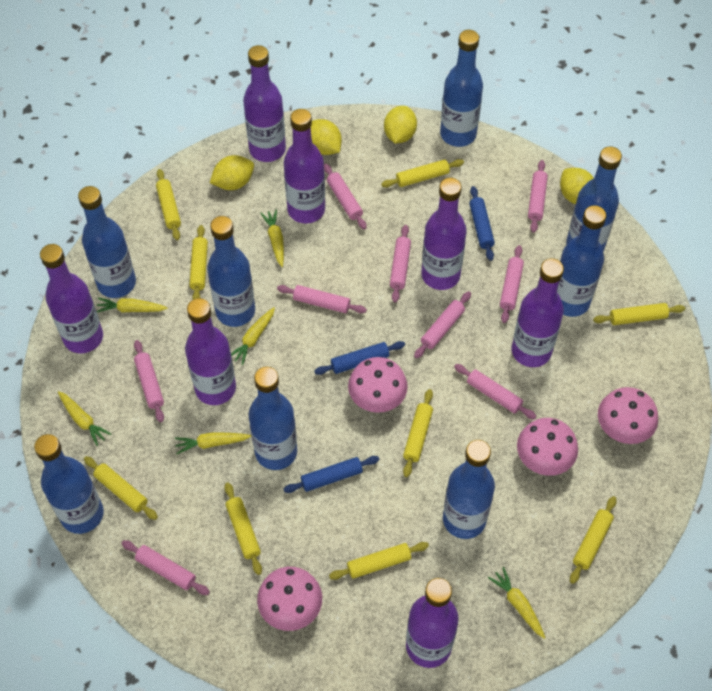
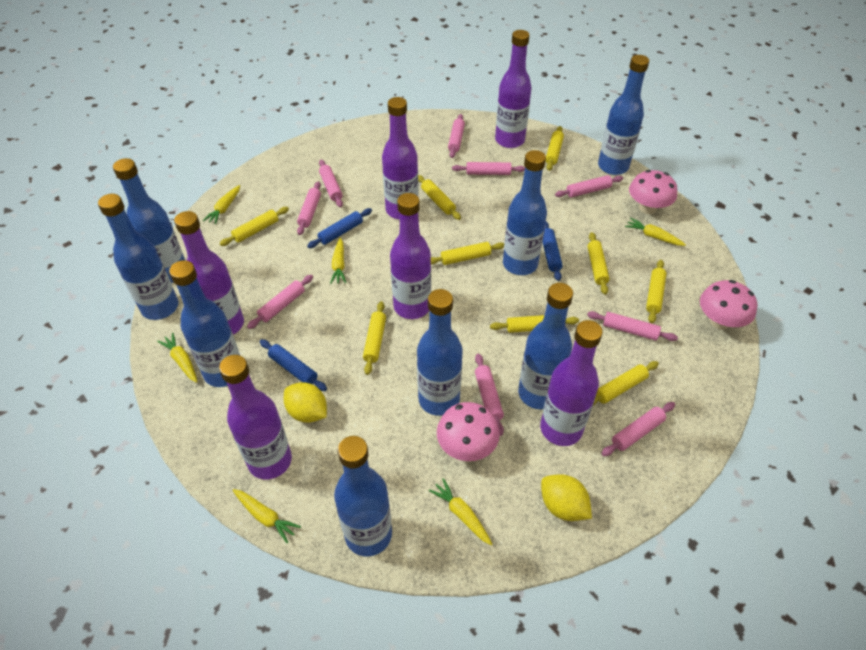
pink mushroom: [257,567,322,631] [348,357,408,413] [517,418,578,476] [598,387,658,444] = 4 -> [437,402,500,461] [629,170,677,214] [700,280,757,329] = 3
purple bottle: [40,244,103,353] [185,298,236,405] [243,45,286,162] [284,109,325,224] [406,578,459,668] [421,178,466,290] [512,258,564,367] = 7 -> [174,211,244,335] [219,355,292,479] [382,97,419,220] [390,193,431,319] [495,30,531,148] [540,320,603,446] = 6
yellow lemon: [210,155,254,190] [311,119,342,155] [384,106,417,144] [560,168,594,204] = 4 -> [284,382,327,423] [541,474,592,521] = 2

